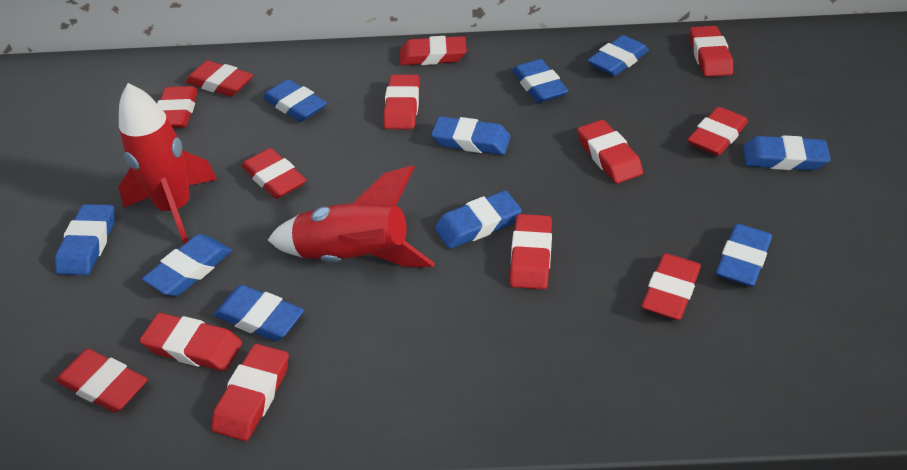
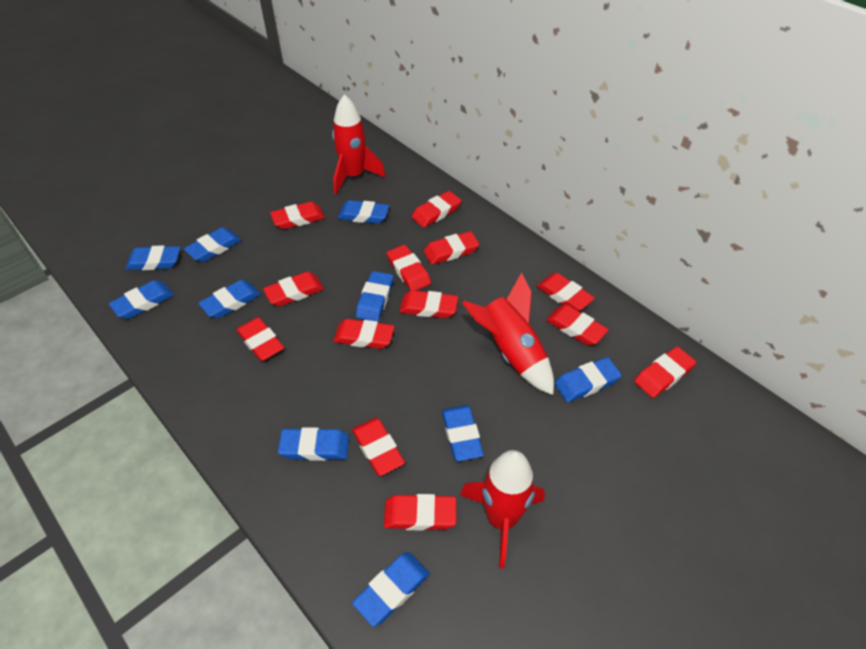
red rocket: [118,83,217,244] [268,165,435,267] = 2 -> [332,94,386,194] [460,450,545,569] [462,272,554,395] = 3

